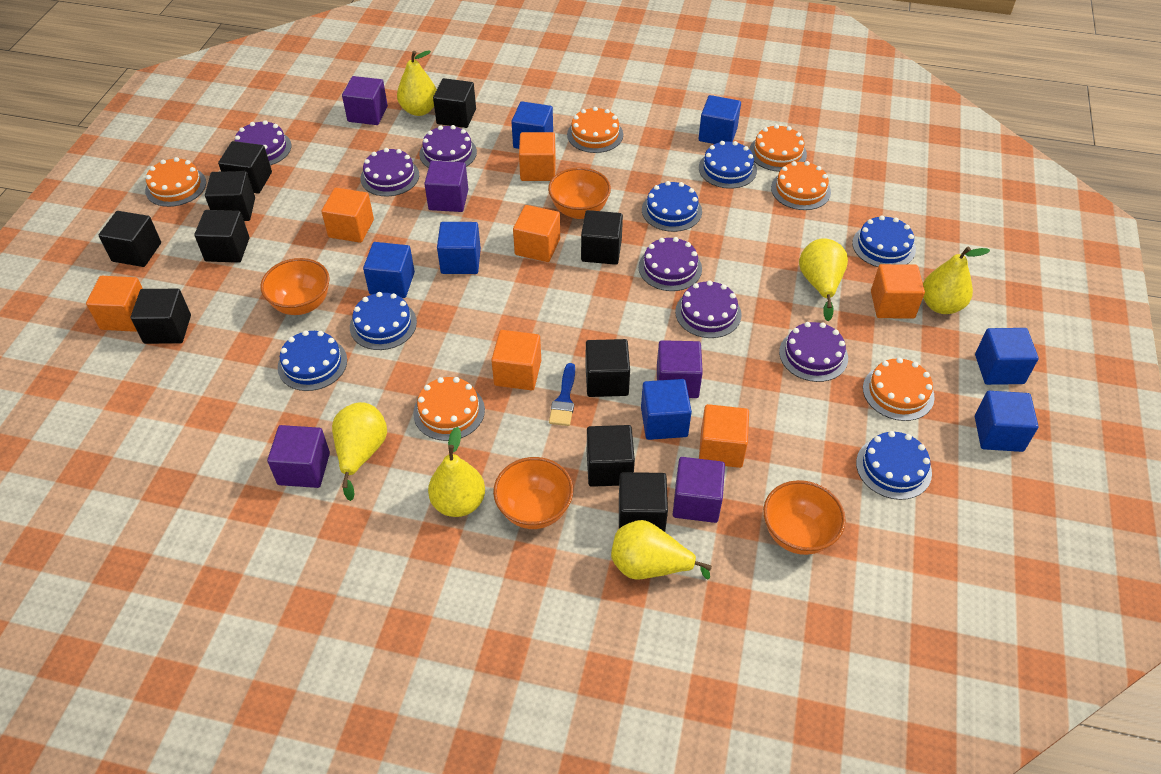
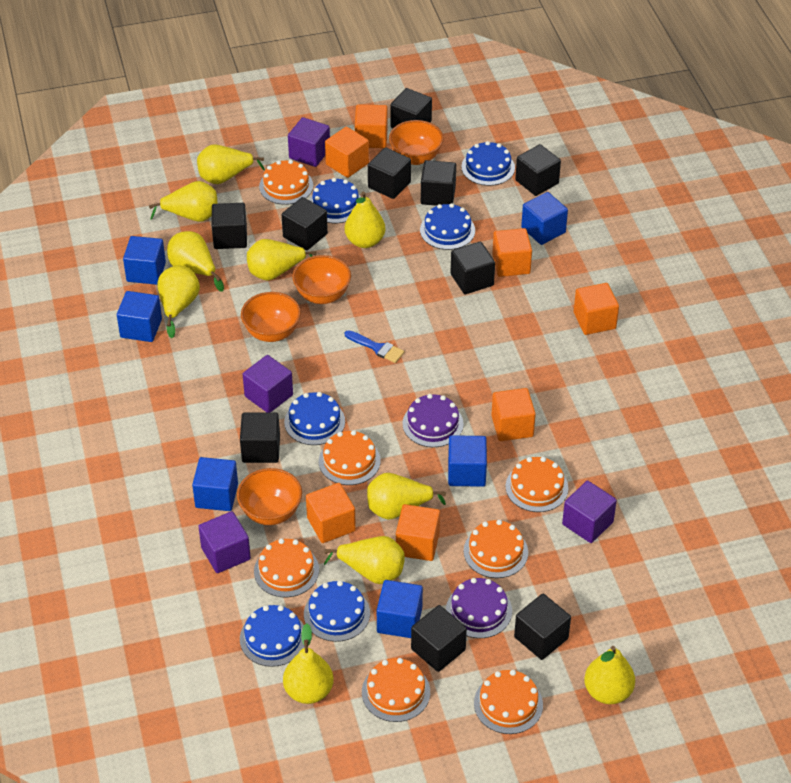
blue cube: [363,242,415,298] [437,222,481,274] [511,101,553,149] [641,379,692,440] [699,95,741,144] [975,328,1039,385] [975,391,1038,452] = 7 -> [117,291,162,342] [123,236,166,285] [192,457,238,511] [377,580,423,638] [448,435,487,487] [521,192,568,245] = 6
orange cake: [145,157,206,207] [413,377,485,441] [567,107,623,153] [749,124,807,172] [771,161,831,210] [863,358,935,421] = 6 -> [254,538,319,597] [259,160,313,205] [319,430,381,485] [362,658,430,722] [464,520,528,578] [474,670,543,734] [505,457,568,512] = 7
purple cake: [235,120,291,165] [360,148,419,196] [419,125,477,168] [639,237,702,291] [675,280,742,338] [779,322,848,382] = 6 -> [403,394,464,447] [446,578,512,638] = 2
purple cube: [267,425,330,488] [342,76,388,125] [424,161,468,212] [657,340,703,398] [673,457,725,523] = 5 -> [198,511,251,573] [243,355,293,413] [288,117,330,167] [562,481,617,543] = 4
yellow pear: [332,402,387,501] [397,50,437,116] [428,427,485,517] [611,520,712,580] [799,238,848,321] [923,247,990,314] = 6 -> [149,181,218,222] [158,266,200,338] [167,231,224,292] [197,144,265,184] [247,239,317,281] [283,623,334,704] [324,536,405,584] [345,192,385,248] [367,473,446,520] [584,646,635,704] = 10

